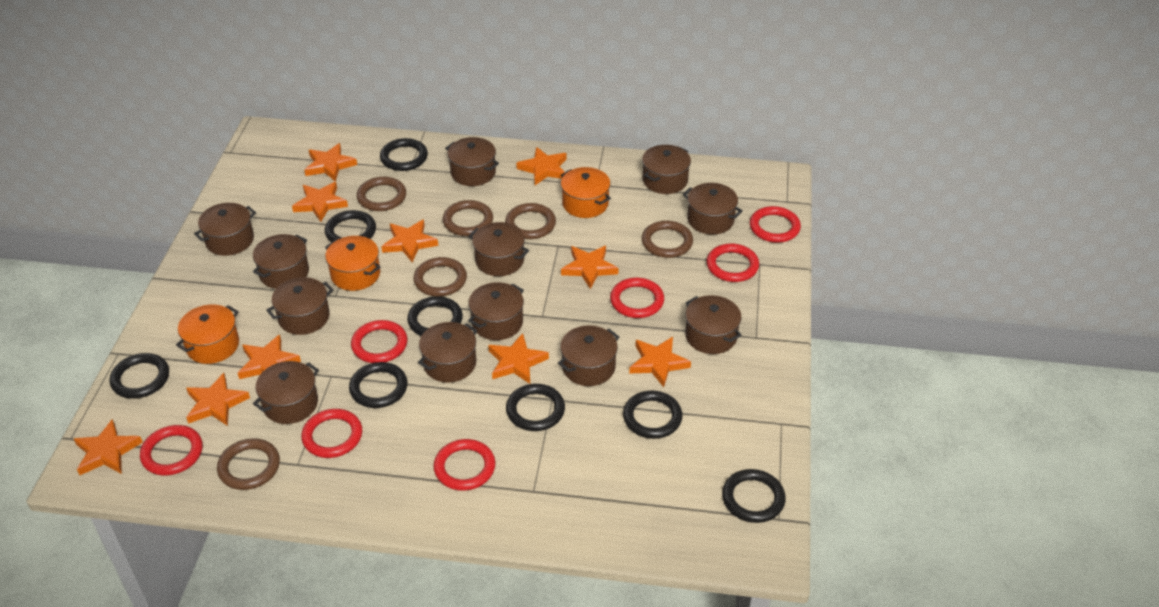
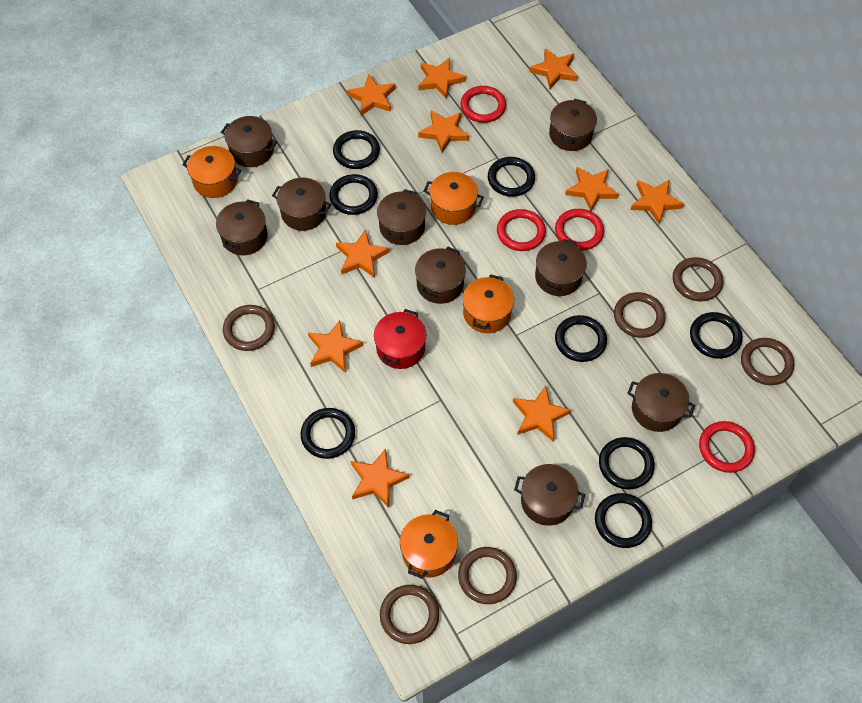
brown pot: [194,203,256,256] [253,234,309,289] [253,361,319,424] [266,277,333,335] [418,322,477,382] [445,137,499,186] [468,282,524,340] [469,222,529,276] [558,325,619,386] [642,145,691,194] [683,183,743,235] [685,295,742,354] = 12 -> [216,199,268,255] [221,116,277,167] [272,177,331,231] [377,189,426,245] [415,247,466,304] [514,464,585,526] [535,239,587,296] [549,99,597,151] [627,373,695,432] = 9
orange pot: [176,304,239,364] [325,236,381,291] [561,167,611,218] = 3 -> [182,146,241,198] [400,510,458,579] [424,172,484,225] [463,274,514,333] = 4
red pot: none = 0 -> [374,309,426,369] = 1
red ring: [140,425,203,476] [301,409,362,458] [351,320,407,363] [433,439,495,491] [610,278,664,318] [706,244,759,282] [750,206,801,243] = 7 -> [461,86,506,123] [497,209,546,251] [555,209,604,251] [699,421,755,473] = 4

